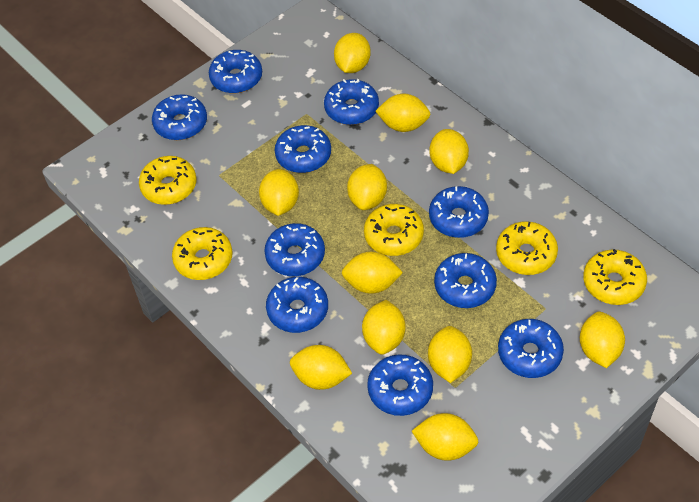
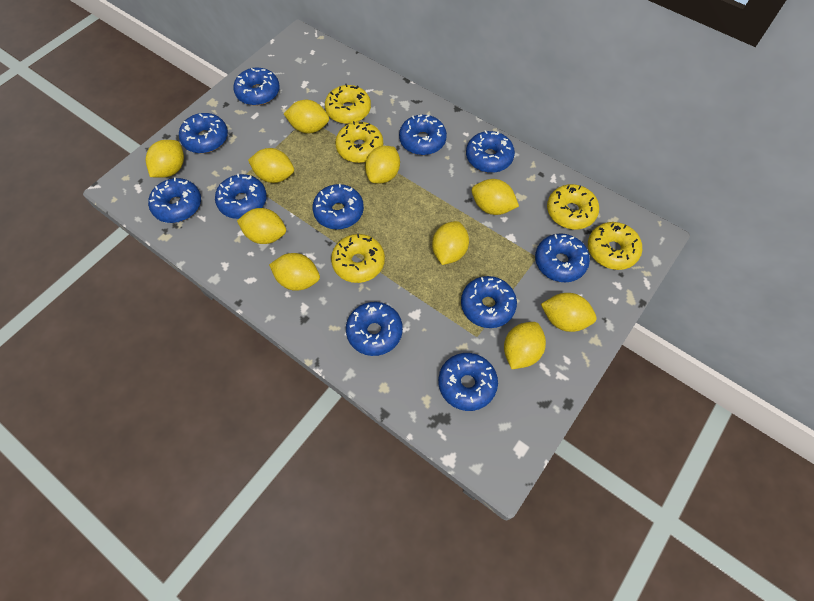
blue donut: [152,94,207,140] [209,50,262,93] [264,223,325,276] [266,277,328,333] [275,125,331,173] [324,79,379,125] [367,354,433,416] [429,186,489,238] [434,253,497,308] [498,319,564,378] = 10 -> [148,177,201,223] [179,113,228,153] [215,174,267,219] [233,67,280,106] [312,184,364,229] [346,302,403,356] [399,114,447,155] [438,353,498,411] [461,276,517,328] [466,130,515,173] [535,233,590,282] = 11
yellow lemon: [259,169,299,216] [290,345,352,390] [334,33,371,73] [342,252,403,294] [347,164,387,210] [362,300,405,355] [376,94,431,132] [412,413,478,461] [428,326,472,383] [429,129,469,174] [580,312,625,368] = 11 -> [145,140,184,178] [237,208,286,244] [248,148,294,183] [269,253,320,291] [284,100,329,133] [365,146,400,184] [432,221,469,265] [472,179,519,215] [504,322,546,369] [541,293,597,332] = 10

